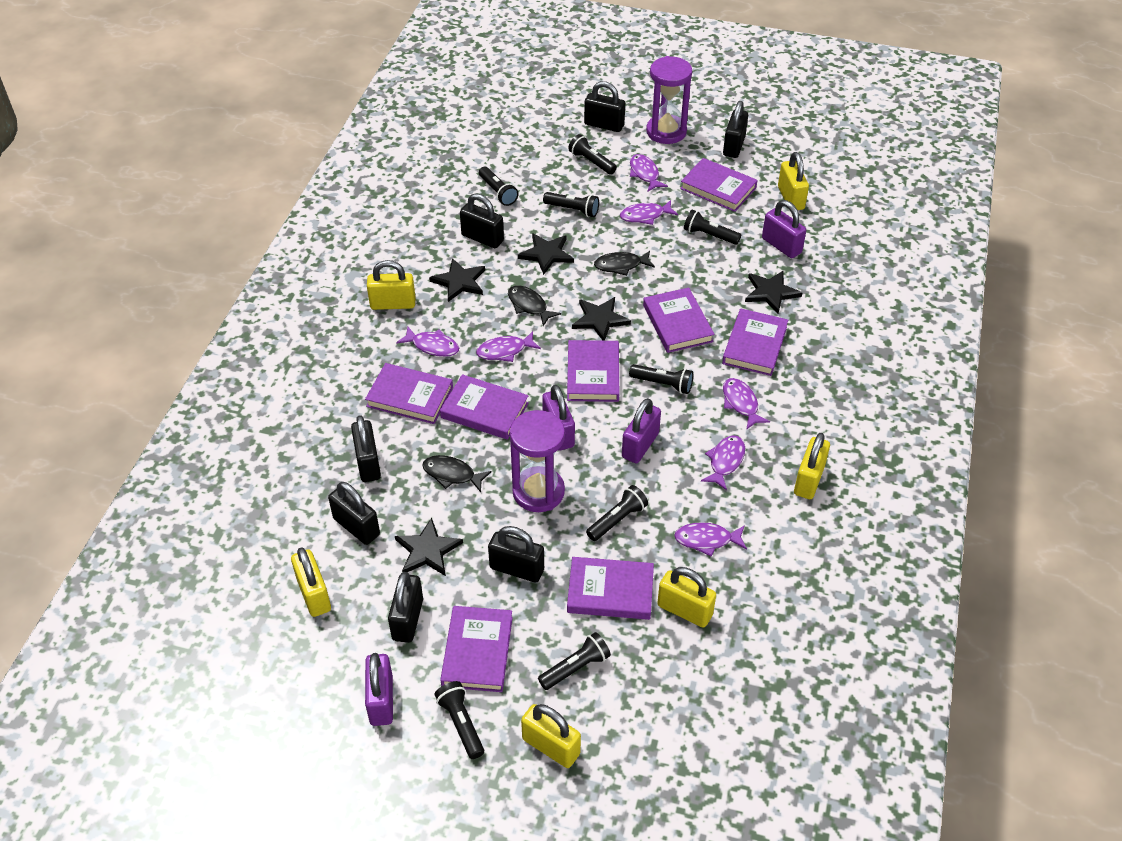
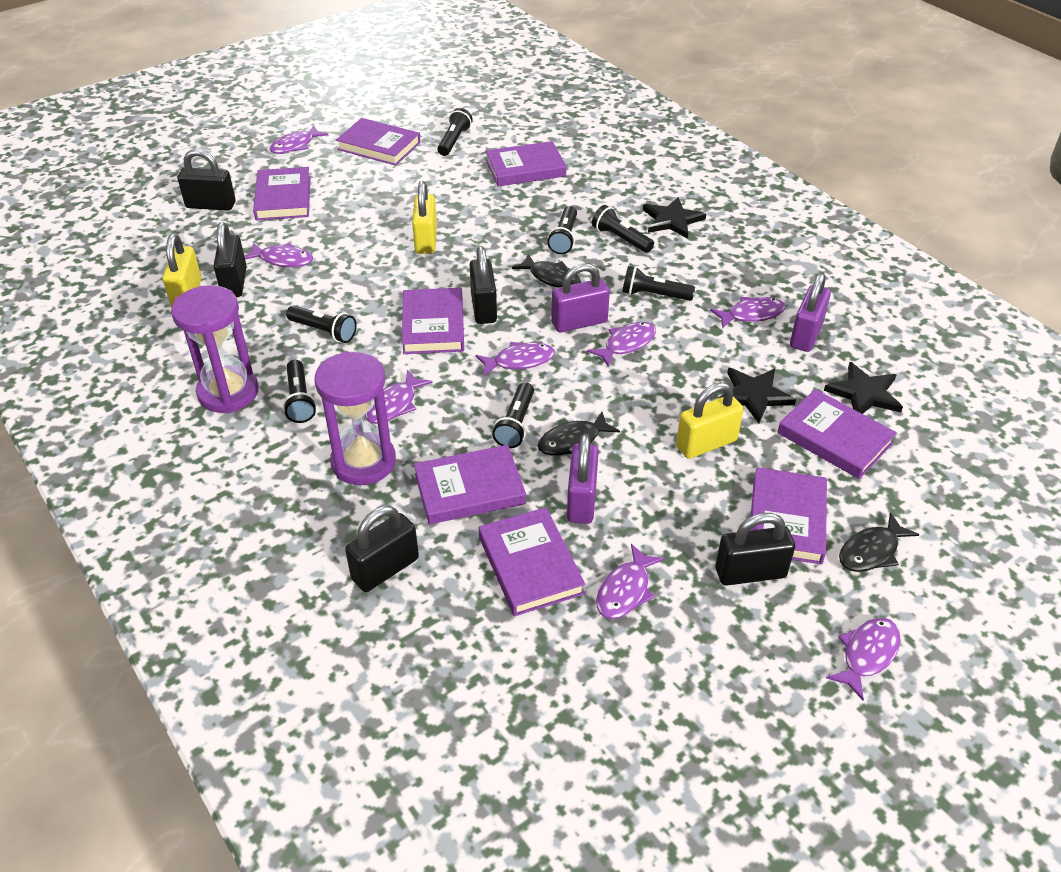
black flashlight: [434,681,484,759] [479,167,519,206] [538,632,611,690] [543,192,599,217] [568,134,617,175] [586,485,648,541] [629,364,693,394] [684,210,741,245] = 8 -> [283,360,316,423] [286,305,357,343] [437,108,473,156] [492,382,534,448] [547,206,577,254] [592,205,654,253] [622,266,695,301] = 7
black padlock: [328,482,380,545] [351,415,381,482] [388,572,423,643] [460,193,504,248] [488,526,544,582] [584,81,625,132] [723,101,748,158] = 7 -> [178,149,236,211] [214,222,247,297] [345,506,419,592] [469,247,497,324] [716,513,795,586] = 5
black star: [395,518,463,576] [429,258,485,302] [518,233,574,275] [572,297,631,341] [745,270,802,314] = 5 -> [643,197,706,239] [718,368,796,423] [824,362,903,414] = 3
purple fish: [396,327,459,357] [476,331,541,362] [620,200,678,225] [630,154,668,192] [674,522,747,556] [701,435,745,491] [723,378,770,430] = 7 -> [244,243,313,267] [269,125,329,154] [365,370,433,424] [476,342,555,377] [587,322,656,367] [596,544,665,619] [710,297,785,329] [826,618,901,700] = 8
purple padlock: [365,653,393,726] [542,385,575,451] [622,398,661,463] [762,200,806,258] = 4 -> [551,263,610,332] [567,434,599,524] [790,273,831,352] = 3
yellow padlock: [291,547,331,617] [367,260,416,310] [521,704,581,768] [657,567,716,628] [778,152,809,210] [794,433,830,499] = 6 -> [162,234,201,308] [412,181,437,254] [676,382,743,459] = 3

